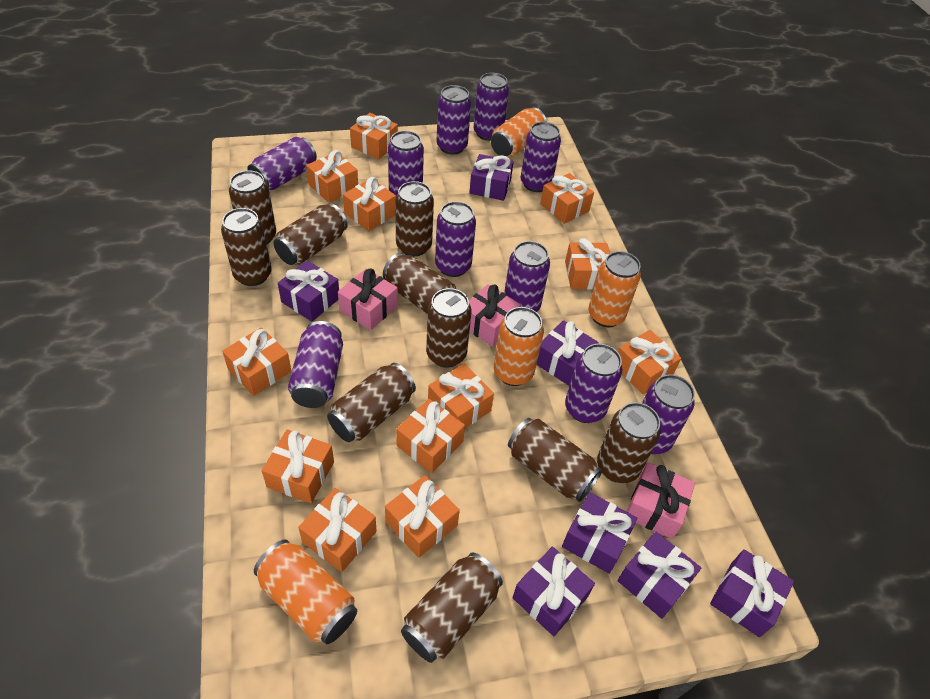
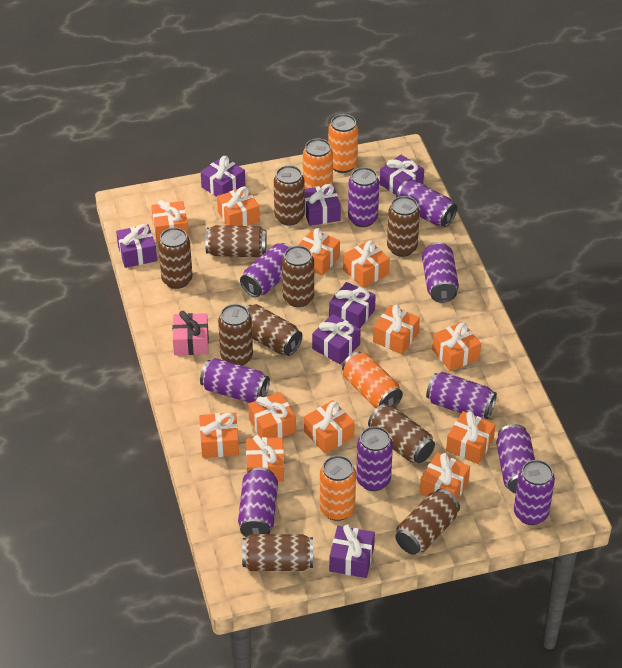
pink gift: [338,269,398,330] [469,284,521,346] [627,462,695,539] = 3 -> [172,311,209,355] = 1

